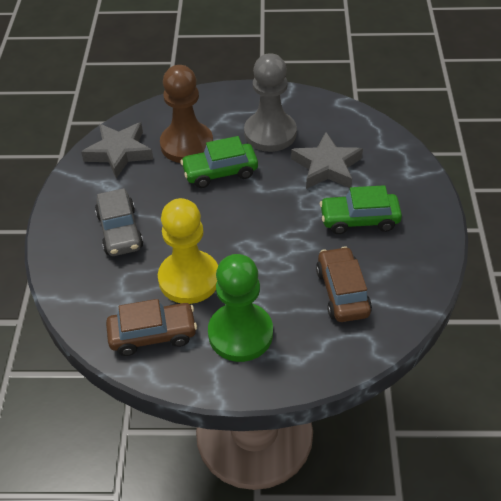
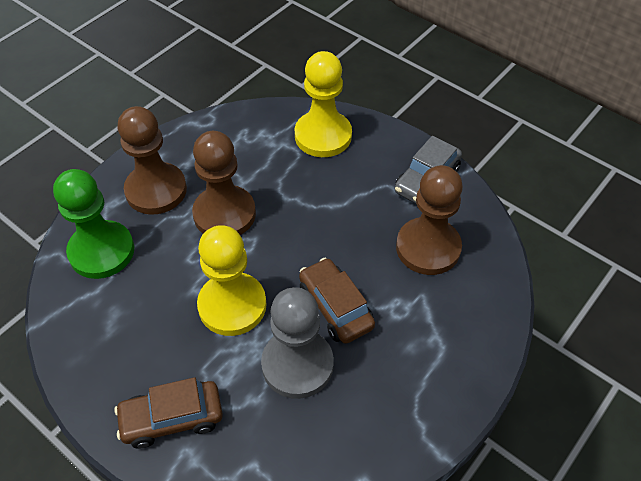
brown pawn: [160,65,213,163] = 1 -> [117,106,187,215] [192,131,256,235] [396,165,463,275] = 3
green car: [180,136,258,188] [320,185,402,234] = 2 -> none = 0
grey star: [81,122,154,178] [291,132,363,189] = 2 -> none = 0
yellow pawn: [158,198,218,304] = 1 -> [197,225,267,336] [295,51,352,157] = 2

